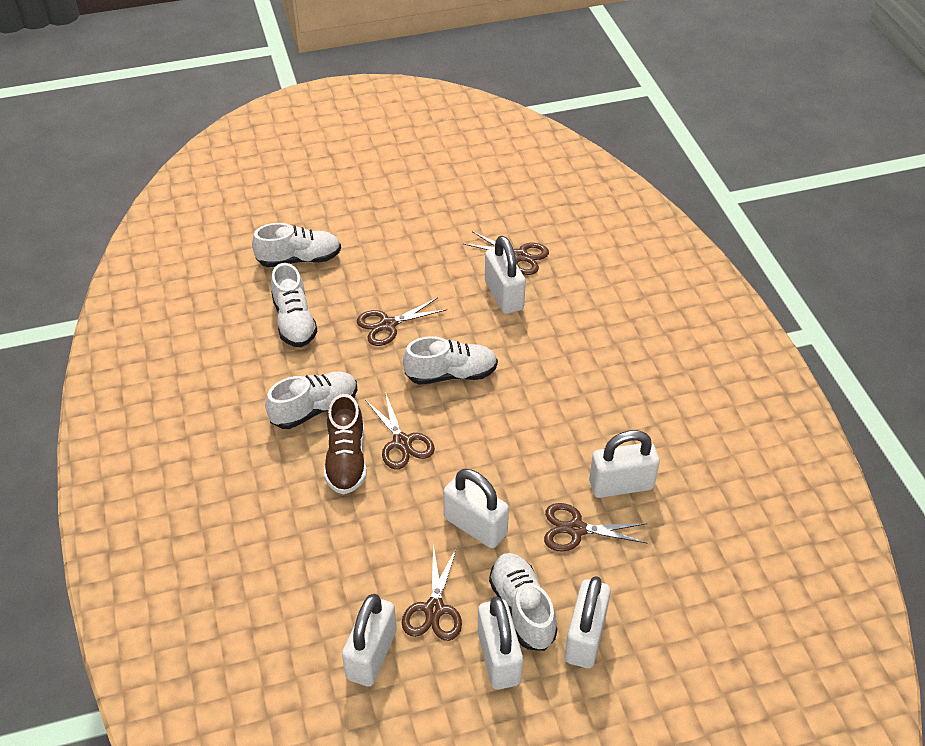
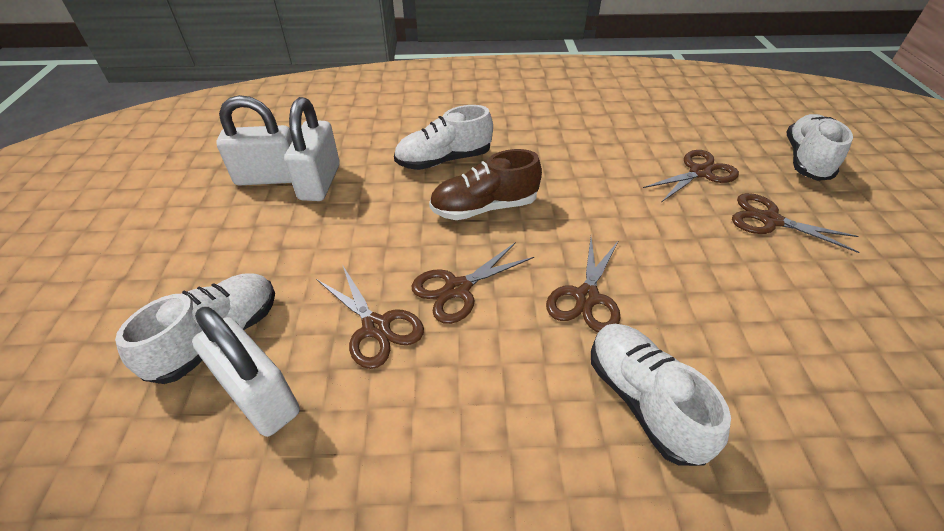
white padlock: [342,594,397,687] [443,469,509,548] [478,596,523,690] [485,236,526,314] [564,576,611,668] [589,430,660,498] = 6 -> [192,307,300,437] [216,95,292,186] [284,97,340,201] = 3
white shoe: [252,223,341,267] [265,372,357,429] [271,263,318,347] [403,336,498,385] [489,553,557,651] = 5 -> [115,273,275,384] [394,105,493,170] [591,324,731,466] [787,114,853,181] = 4

